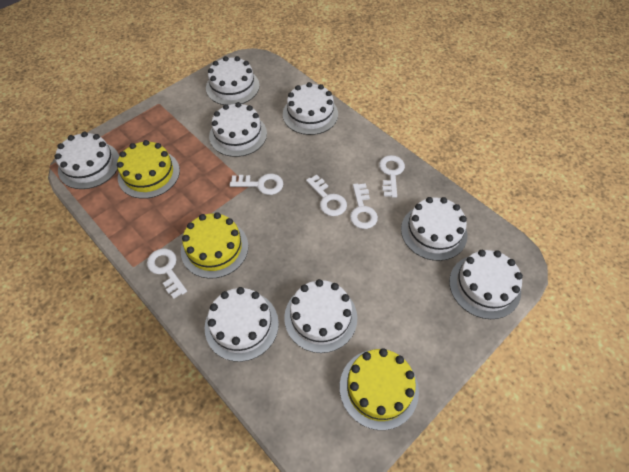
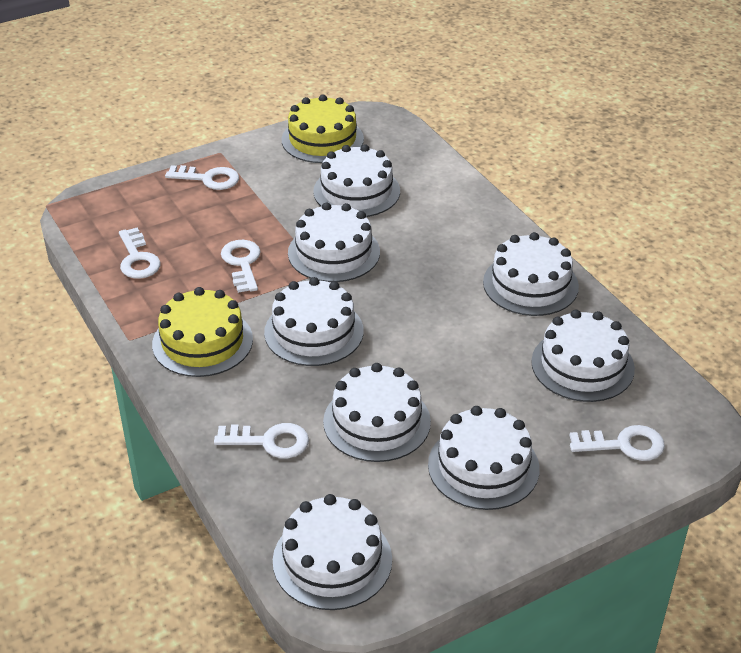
yellow cake: [117,140,180,199] [181,212,248,279] [340,348,419,430] = 3 -> [152,287,253,377] [282,95,364,163] = 2

